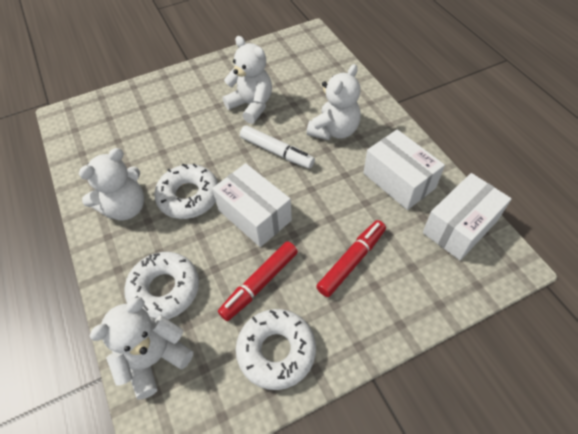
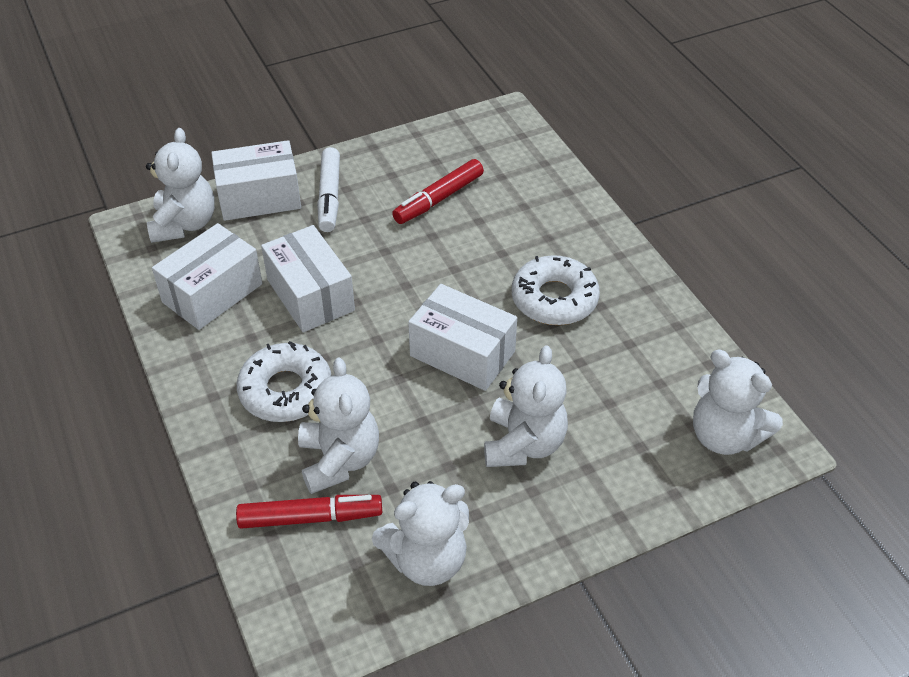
white box: [212,163,292,247] [363,129,445,210] [423,173,512,260] = 3 -> [152,223,263,330] [211,140,301,221] [261,225,355,332] [408,284,517,391] = 4
white donut: [124,252,199,319] [154,163,218,219] [236,309,316,390] = 3 -> [237,341,331,422] [512,255,600,325] = 2
white teddy bear: [79,148,144,220] [89,297,193,400] [223,36,272,124] [306,64,361,140] = 4 -> [146,128,215,243] [298,357,379,494] [372,481,469,586] [484,345,568,467] [693,350,783,455] = 5

